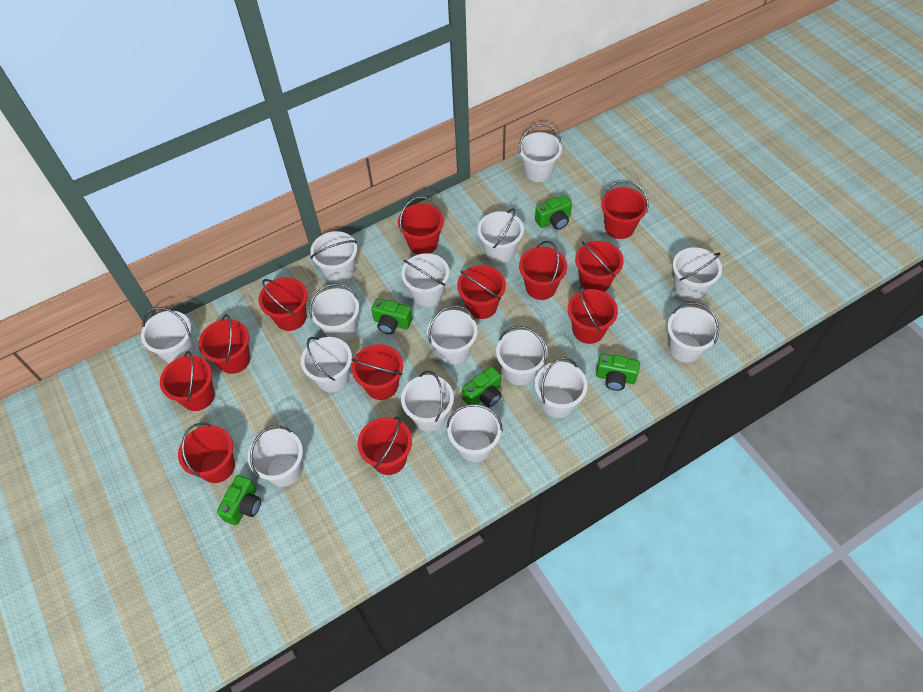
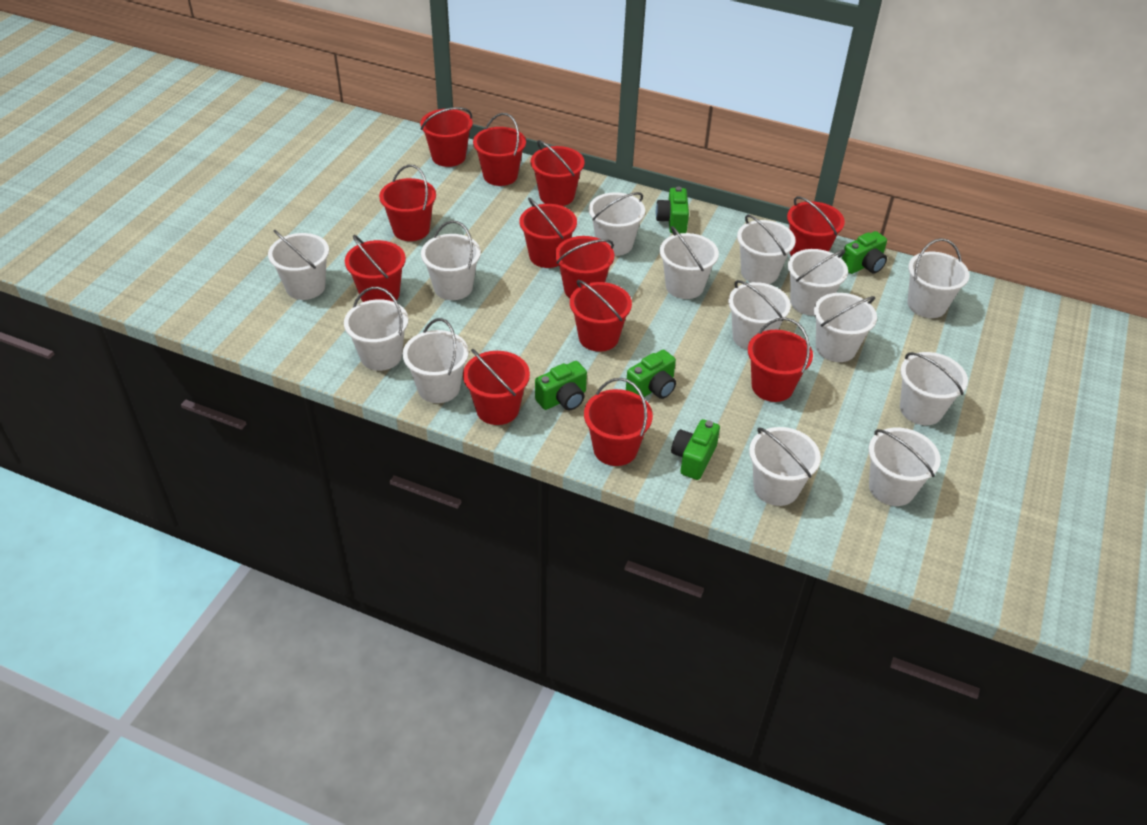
white bucket: [141,307,195,363] [248,425,303,487] [301,337,352,392] [309,284,359,342] [310,231,357,284] [401,253,449,307] [401,371,454,432] [427,305,478,365] [446,404,503,462] [477,208,524,264] [496,326,548,386] [519,124,562,182] [535,357,588,418] [667,302,719,363] [672,247,722,301] = 15 -> [268,230,329,300] [344,287,408,371] [403,318,469,403] [421,220,481,300] [589,192,645,256] [660,226,719,299] [728,280,791,350] [737,215,796,284] [749,427,821,506] [788,249,848,316] [814,293,877,362] [869,428,941,506] [900,352,968,425] [907,238,970,318] = 14

